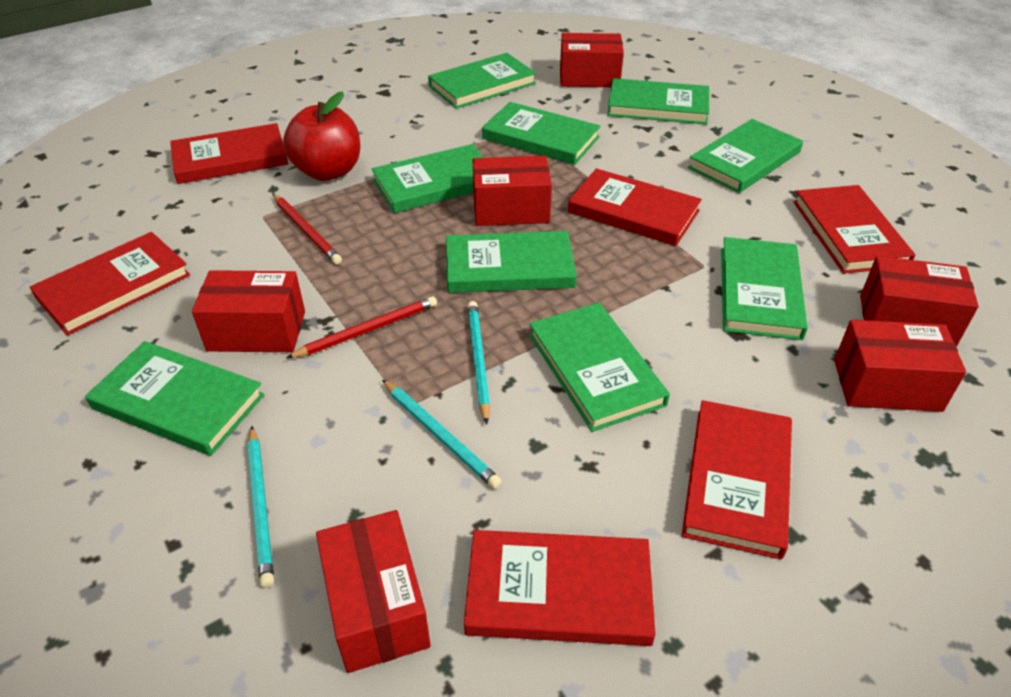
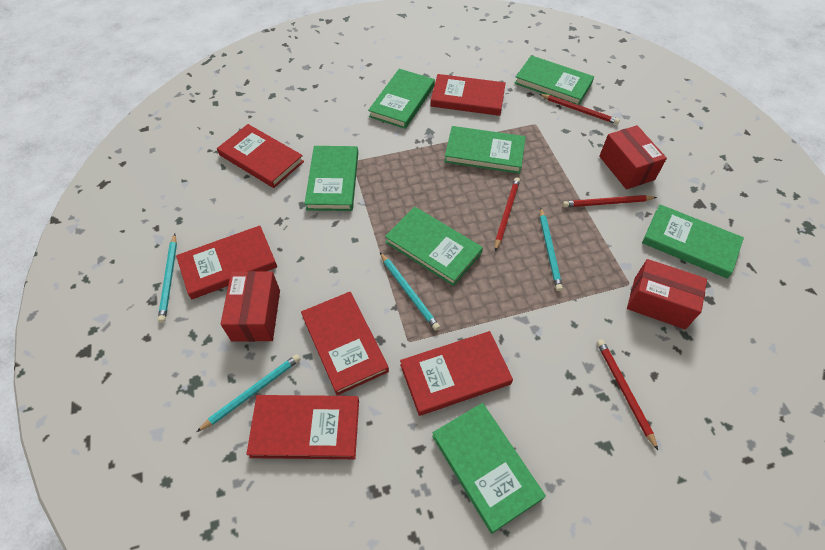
green book: [85,341,265,456] [372,144,484,213] [428,53,536,109] [446,231,577,293] [482,102,601,165] [529,303,670,432] [607,78,709,124] [688,119,803,193] [721,237,808,340] = 9 -> [304,146,358,211] [368,69,435,129] [385,207,483,286] [432,403,546,534] [444,126,526,174] [514,55,594,105] [642,204,744,278] = 7
red apple: [283,91,360,181] = 1 -> none = 0
red box: [192,270,305,352] [316,510,431,673] [473,156,552,226] [560,33,624,87] [834,320,966,412] [860,256,979,346] = 6 -> [221,271,280,342] [599,125,667,189] [627,259,707,329] = 3
red pencil: [272,193,342,264] [286,296,437,358] = 2 -> [495,177,520,251] [539,94,620,125] [563,195,657,207] [597,339,658,450] = 4
turquoise pencil: [247,426,274,588] [382,380,502,489] [467,301,490,425] = 3 -> [158,234,177,323] [197,354,300,432] [380,252,440,331] [540,208,563,291] = 4

